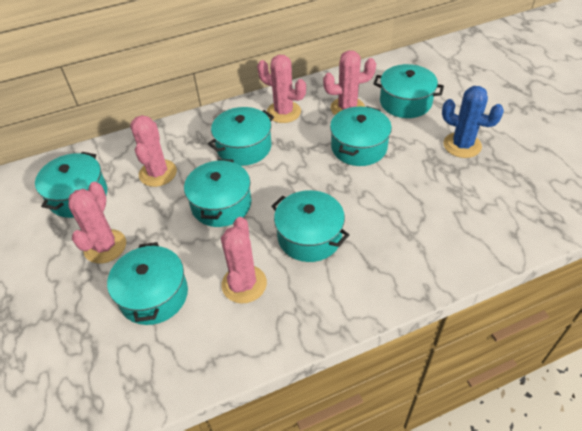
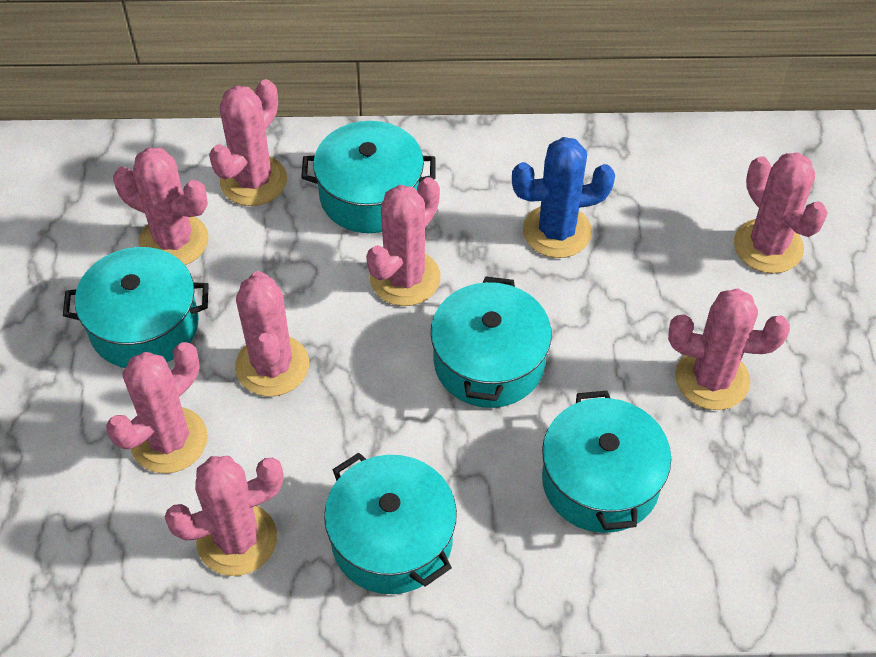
pink cactus: [68,182,126,264] [130,115,177,187] [221,217,267,303] [257,55,306,123] [323,50,376,115] = 5 -> [106,342,208,473] [113,147,209,265] [165,456,283,576] [209,79,287,206] [235,271,309,396] [366,177,441,306] [668,288,790,410] [734,153,828,274] = 8
turquoise pot: [35,152,107,218] [107,242,188,325] [184,159,251,227] [208,107,274,166] [271,190,349,262] [330,106,392,166] [373,64,444,118] = 7 -> [63,247,209,368] [301,121,436,233] [324,453,457,594] [430,276,551,408] [542,390,671,533] = 5

